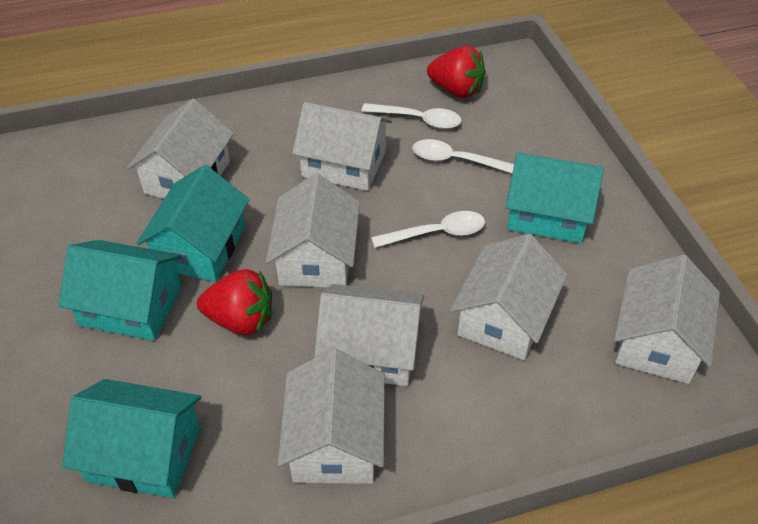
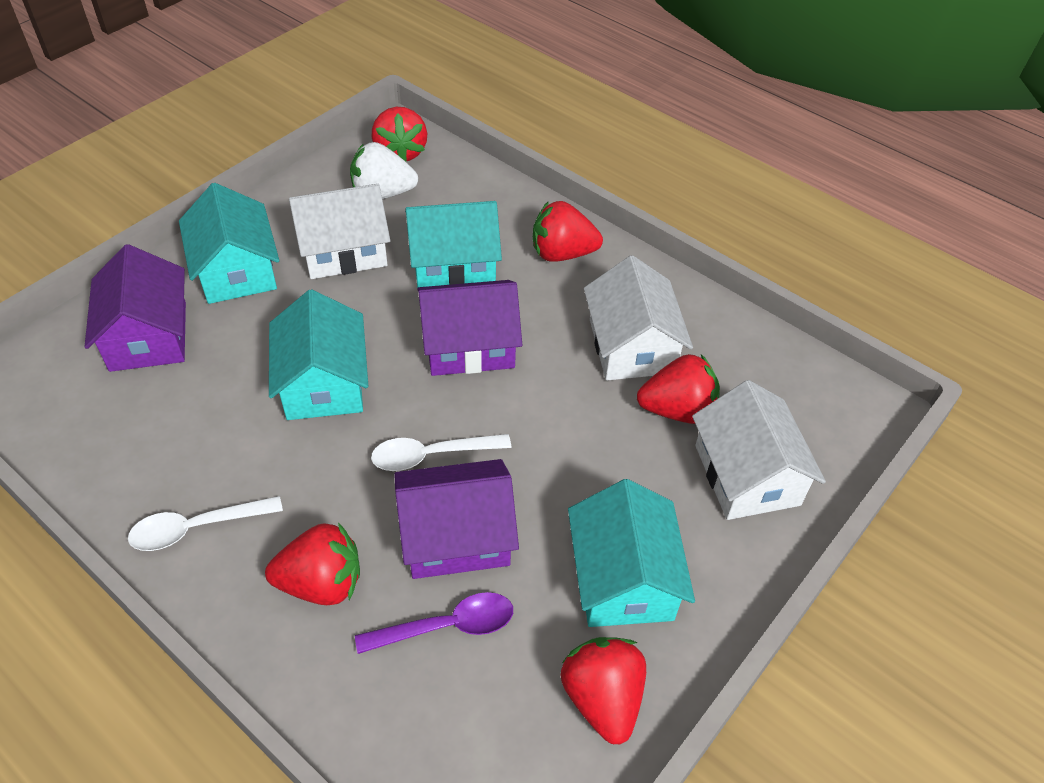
purple house: none = 0 -> [84,244,186,372] [394,459,519,579] [417,280,522,376] = 3
purple spoon: none = 0 -> [355,592,513,654] = 1
red strawberry: [197,269,272,335] [427,46,485,98] = 2 -> [265,523,360,605] [372,107,427,162] [533,201,603,262] [561,637,646,744] [637,354,720,424] = 5
white house: [127,99,234,199] [266,173,360,288] [278,349,385,484] [292,102,392,191] [314,284,424,386] [450,234,567,360] [614,255,720,384] = 7 -> [289,184,390,279] [584,255,693,380] [692,380,826,520] = 3
white spoon: [361,103,461,129] [371,211,485,248] [412,139,514,173] = 3 -> [128,496,283,551] [371,434,511,471] = 2
white strawberry: none = 0 -> [350,142,418,199] = 1

